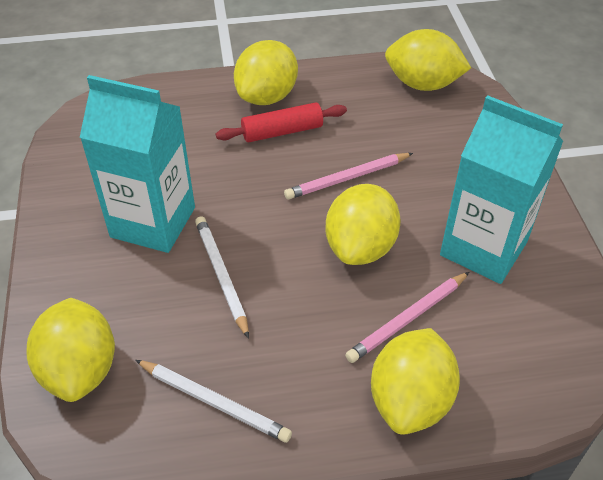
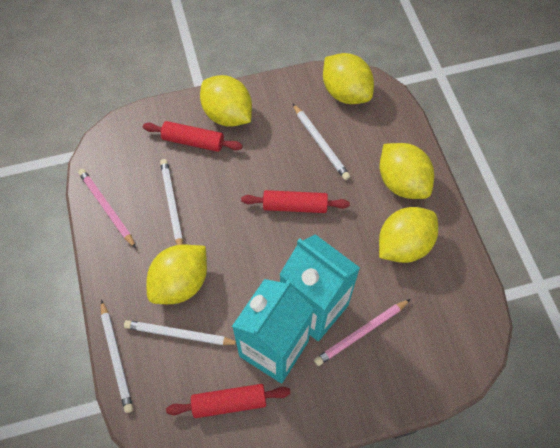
red rolling pin: [216,102,347,142] = 1 -> [143,121,243,152] [166,384,291,418] [241,190,350,213] = 3
white pencil: [135,360,292,443] [195,216,249,339] = 2 -> [101,300,133,413] [124,320,237,345] [160,159,183,245] [293,104,350,180] = 4

